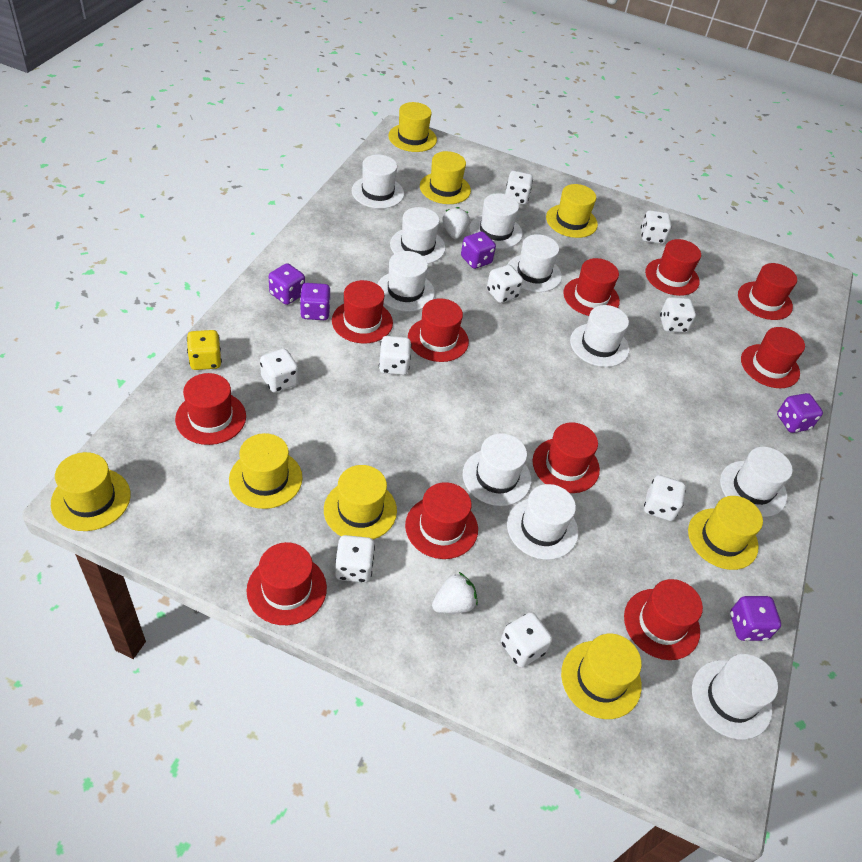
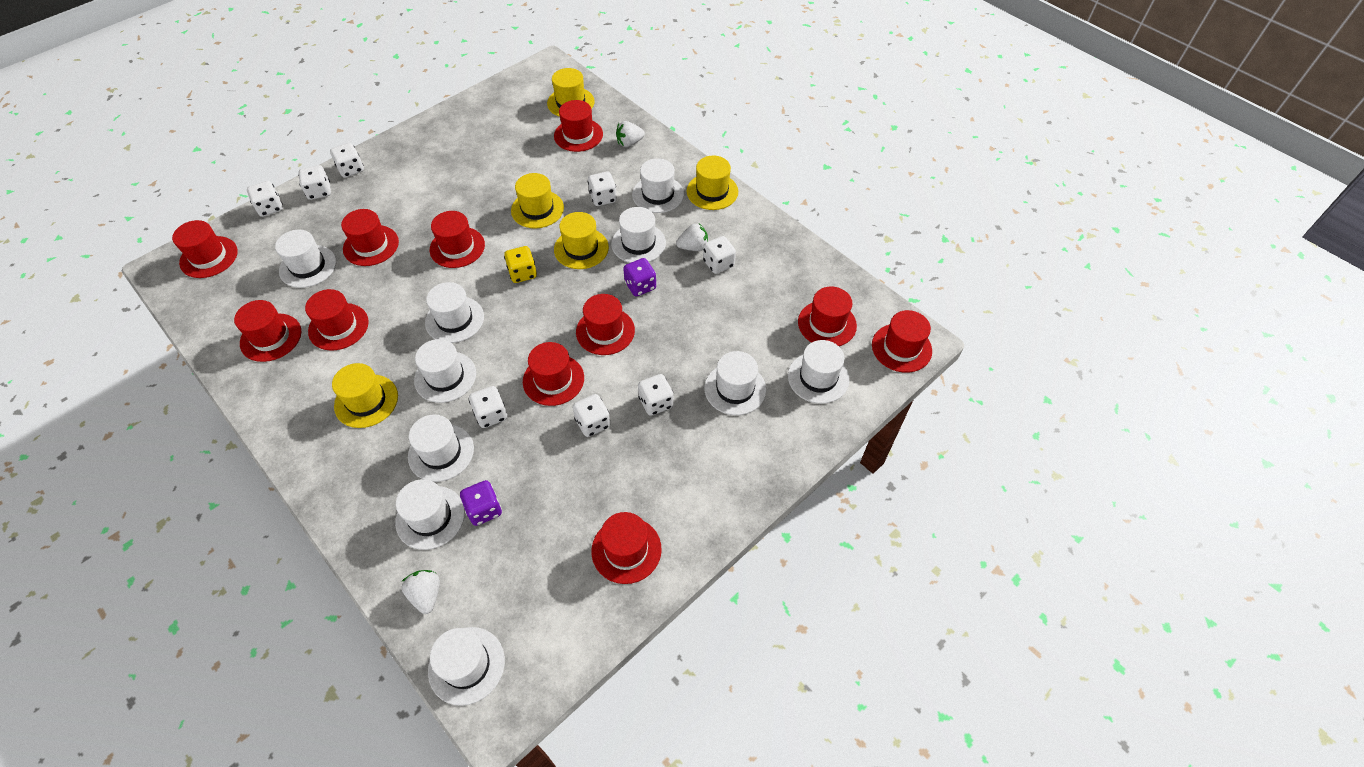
purple dice: [269,263,305,305] [300,283,331,320] [461,231,496,269] [730,596,781,641] [777,393,823,433] = 5 -> [460,480,502,526] [623,258,656,296] = 2
white dice: [260,349,298,393] [335,535,375,583] [379,336,411,375] [487,265,523,303] [501,612,552,667] [505,171,533,205] [641,210,671,244] [644,475,686,521] [660,297,696,333] = 9 -> [247,181,283,217] [298,165,331,200] [330,143,364,178] [469,386,507,428] [573,394,610,437] [588,172,617,206] [638,374,674,416] [703,236,736,274] = 8
white strawberry: [432,572,478,614] [443,207,470,239] = 2 -> [401,570,440,614] [616,121,645,147] [676,223,708,251] = 3
yellow hat: [51,452,131,531] [229,433,302,509] [324,465,397,539] [388,102,437,152] [420,151,471,204] [546,184,598,238] [561,634,642,719] [688,496,763,570] = 8 -> [332,363,398,428] [511,173,564,228] [547,68,595,117] [554,212,609,269] [686,156,738,210] = 5

